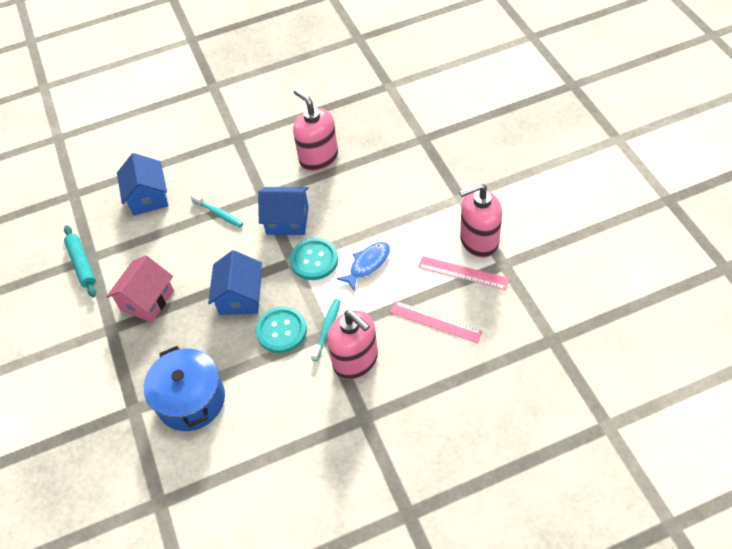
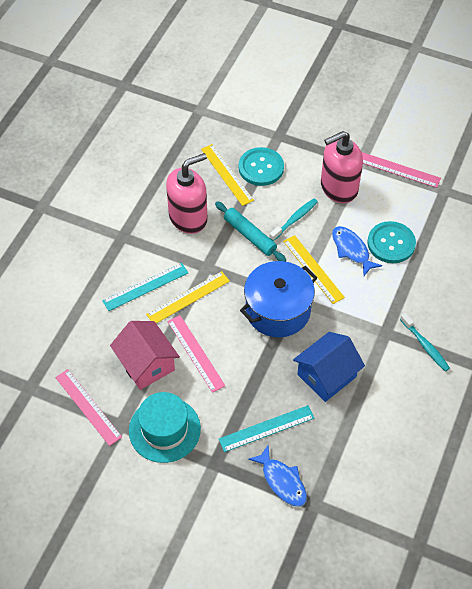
blue fish: [337,242,390,290] = 1 -> [248,445,307,507] [332,226,382,276] = 2
blue house: [117,153,168,216] [208,250,262,315] [258,187,309,235] = 3 -> [293,332,365,402] = 1
pink ruler: [390,301,483,343] [418,256,509,290] = 2 -> [55,369,122,446] [167,315,225,393] [362,152,441,188] = 3
pink soap dispenser: [293,89,338,171] [327,310,378,379] [459,183,502,258] = 3 -> [166,153,208,234] [321,131,363,203] = 2
turquoise hat: none = 0 -> [129,392,201,463] = 1
turquoise ruler: none = 0 -> [102,263,188,311] [219,405,314,452] = 2
yellow ruler: none = 0 -> [146,271,230,323] [201,144,254,206] [283,235,345,304] = 3

